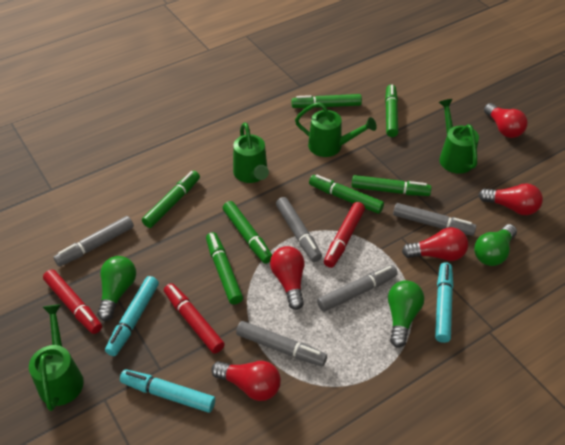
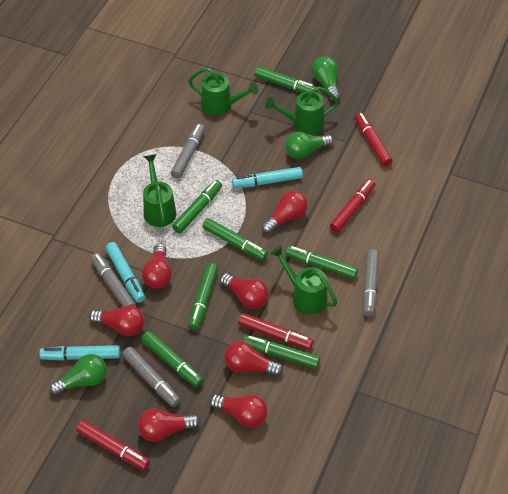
grey marker: [53,216,134,267] [236,321,327,366] [276,197,322,262] [317,265,398,312] [393,203,476,236] = 5 -> [91,253,136,307] [122,347,180,407] [171,123,205,179] [363,249,379,316] = 4
red light bulb: [211,361,281,401] [270,246,305,310] [402,227,468,261] [478,183,543,215] [484,103,528,138] = 5 -> [89,305,144,336] [138,408,200,442] [142,244,172,289] [210,394,268,428] [220,273,269,309] [224,341,283,376] [262,191,308,233] = 7
red marker: [43,269,102,334] [164,283,225,354] [324,202,365,268] = 3 -> [76,420,150,470] [238,313,314,350] [330,179,376,232] [355,112,393,166] = 4

